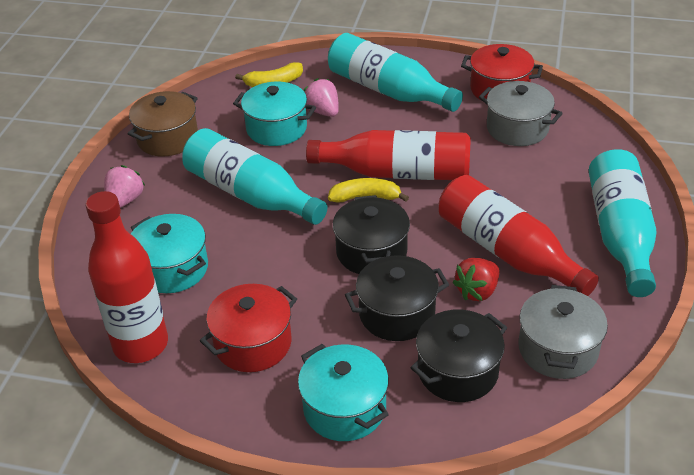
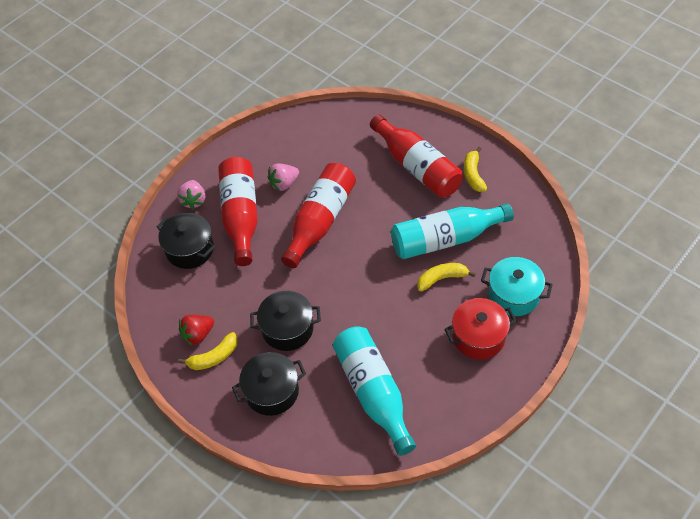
brown pot: [128,91,198,157] = 1 -> none = 0
grey pot: [479,81,563,146] [518,285,608,379] = 2 -> none = 0
red pot: [200,284,297,372] [461,44,543,101] = 2 -> [444,298,517,360] = 1
turquoise bottle: [182,128,327,225] [328,33,463,112] [589,149,657,297] = 3 -> [333,326,416,456] [391,203,514,259] = 2
turquoise pot: [131,214,208,293] [233,82,316,146] [298,344,389,441] = 3 -> [481,257,553,316] = 1
yellow banana: [235,62,303,87] [328,178,409,203] = 2 -> [178,332,237,370] [417,263,476,291] [464,147,487,192] = 3

